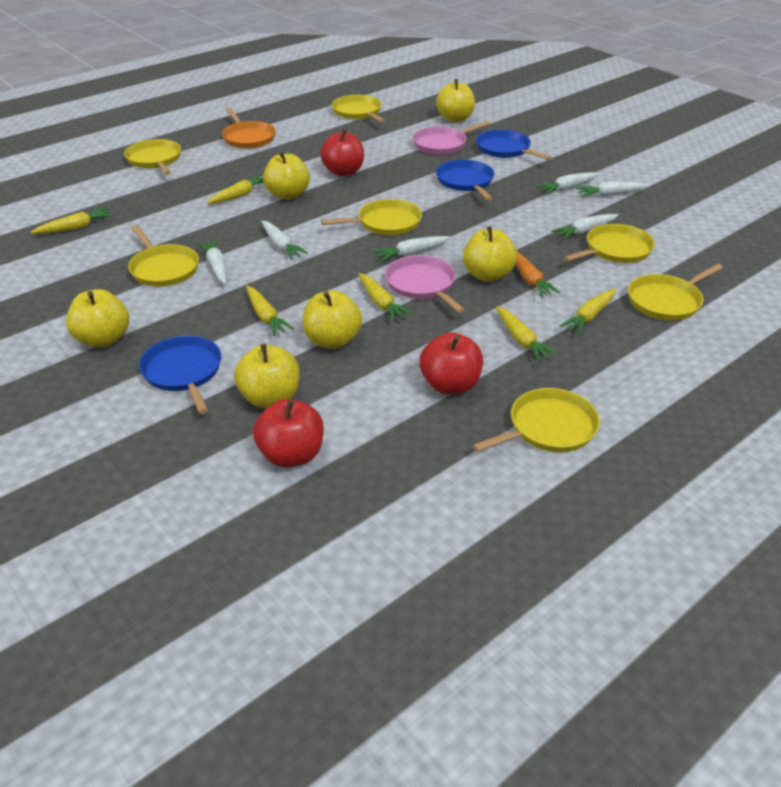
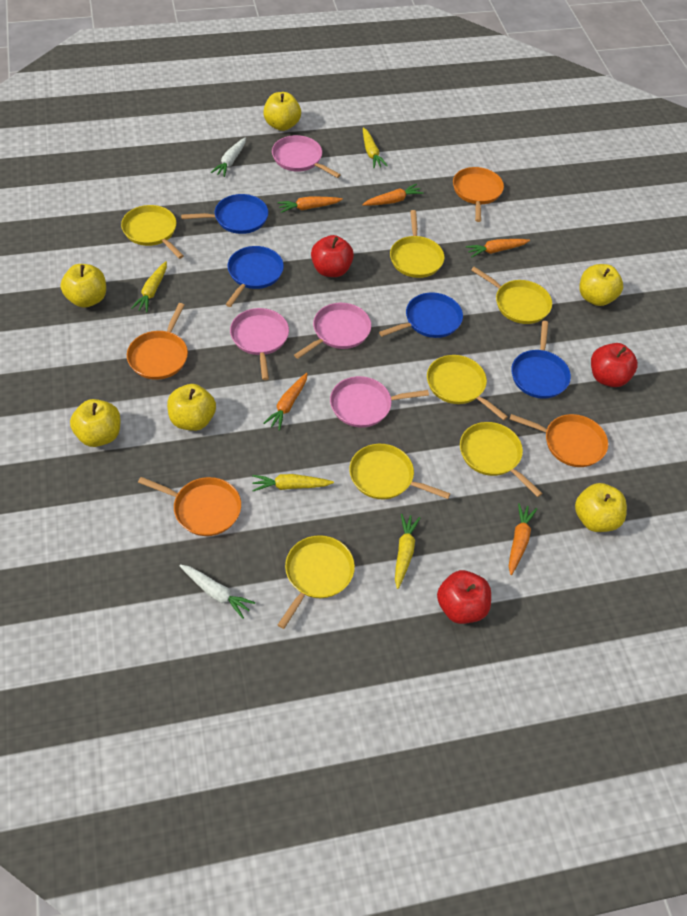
blue pan: [139,336,221,414] [436,160,494,201] [476,130,552,160] = 3 -> [181,194,268,234] [225,246,284,307] [379,292,463,338] [511,321,571,399] = 4
orange carrot: [516,252,560,297] = 1 -> [263,373,307,431] [277,196,343,213] [362,184,424,206] [466,239,530,258] [509,503,537,575] = 5
orange pan: [222,107,276,149] = 1 -> [127,303,188,380] [138,477,241,536] [453,167,504,222] [510,414,608,467] = 4
pink pan: [385,255,465,313] [413,121,491,155] = 2 -> [230,308,289,380] [272,135,341,178] [294,303,371,359] [330,376,429,428] = 4
white carrot: [197,239,227,284] [261,221,308,259] [373,236,451,262] [536,172,599,194] [551,214,618,240] [576,181,649,197] = 6 -> [179,565,255,619] [211,137,246,177] = 2
yellow carrot: [31,208,113,234] [206,175,264,204] [246,286,294,336] [359,273,413,321] [496,306,558,362] [560,288,616,335] = 6 -> [131,261,167,313] [252,474,334,491] [363,128,388,168] [395,514,420,589] = 4

